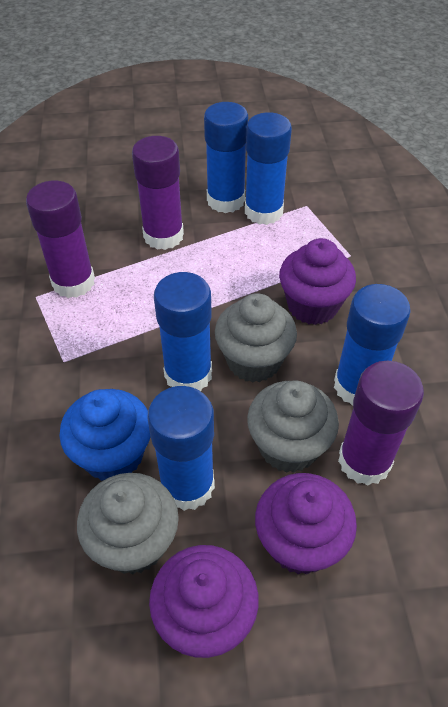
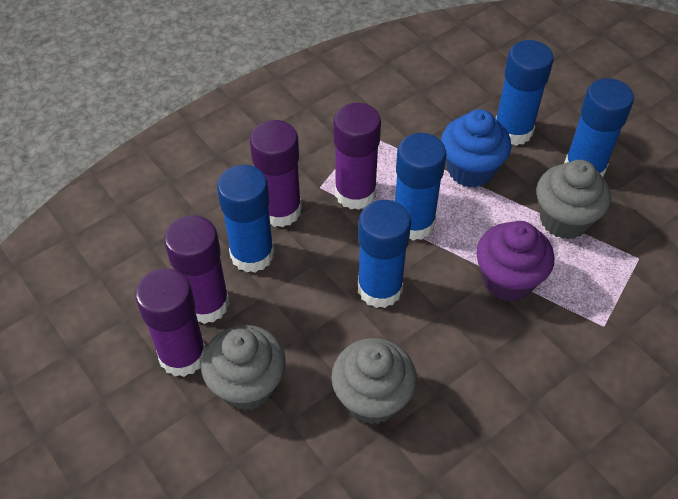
purple cupcake: [149,545,259,658] [255,473,357,575] [279,238,356,325] = 3 -> [476,221,554,302] = 1
purple glue stick: [26,181,95,298] [132,136,184,250] [338,361,424,485] = 3 -> [135,268,206,377] [164,215,230,324] [250,120,302,227] [333,103,381,210] = 4

